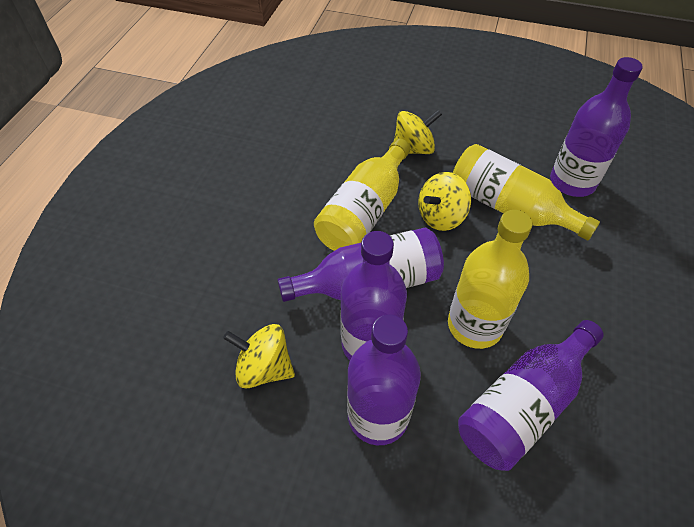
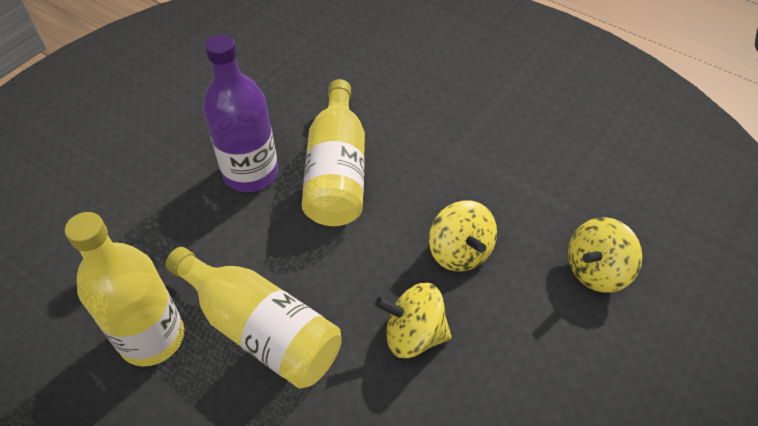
purple bottle: [278,228,444,302] [340,231,407,360] [347,315,421,445] [458,320,604,471] [550,57,643,197] = 5 -> [203,34,278,192] = 1

